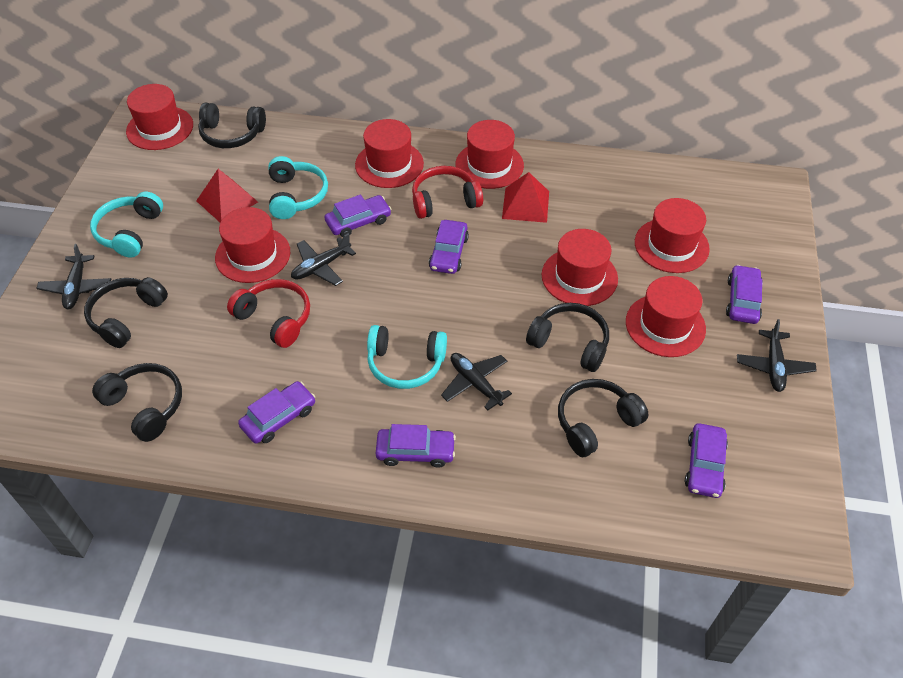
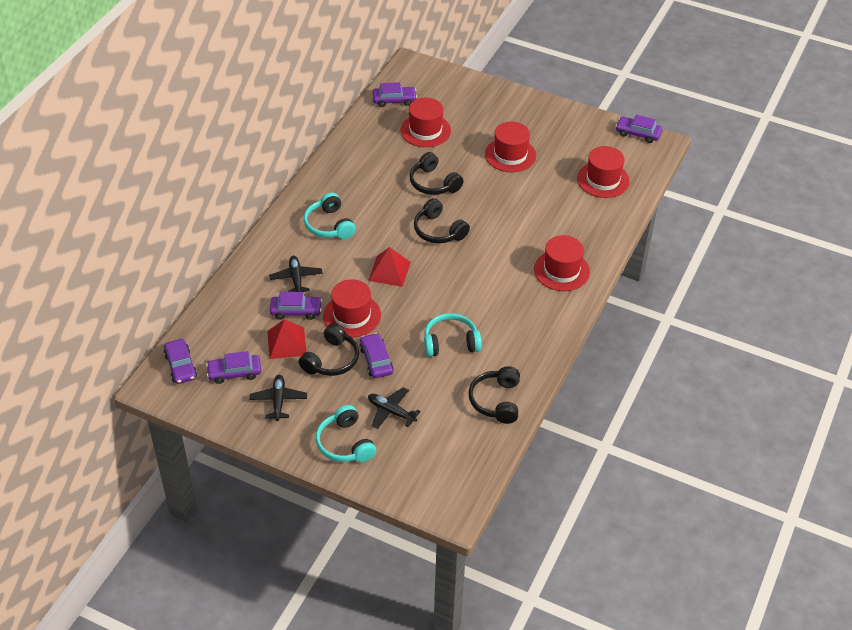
black headphones: [84,277,168,348] [92,363,182,442] [198,103,266,148] [526,303,609,372] [558,379,648,457] = 5 -> [299,323,359,376] [410,152,463,195] [414,198,470,243] [468,366,520,424] = 4
black plane: [36,244,111,309] [291,233,356,286] [441,353,512,411] [737,319,817,392] = 4 -> [250,375,307,421] [269,256,323,292] [368,387,421,429] = 3
red hat: [126,84,193,150] [215,207,290,283] [355,119,424,188] [455,120,524,189] [542,229,618,306] [626,276,706,357] [635,198,710,273] = 7 -> [323,279,381,337] [400,98,451,147] [485,122,536,172] [534,235,590,291] [577,146,630,198] = 5
red headphones: [227,279,310,348] [412,166,483,219] = 2 -> none = 0

